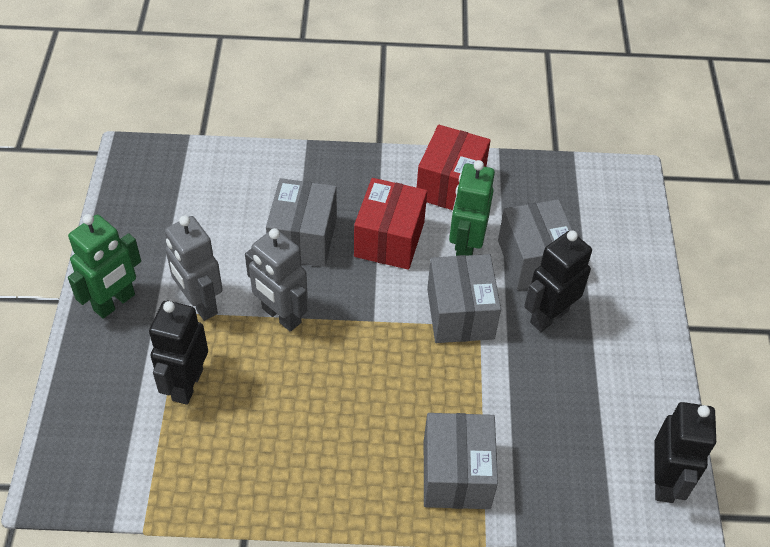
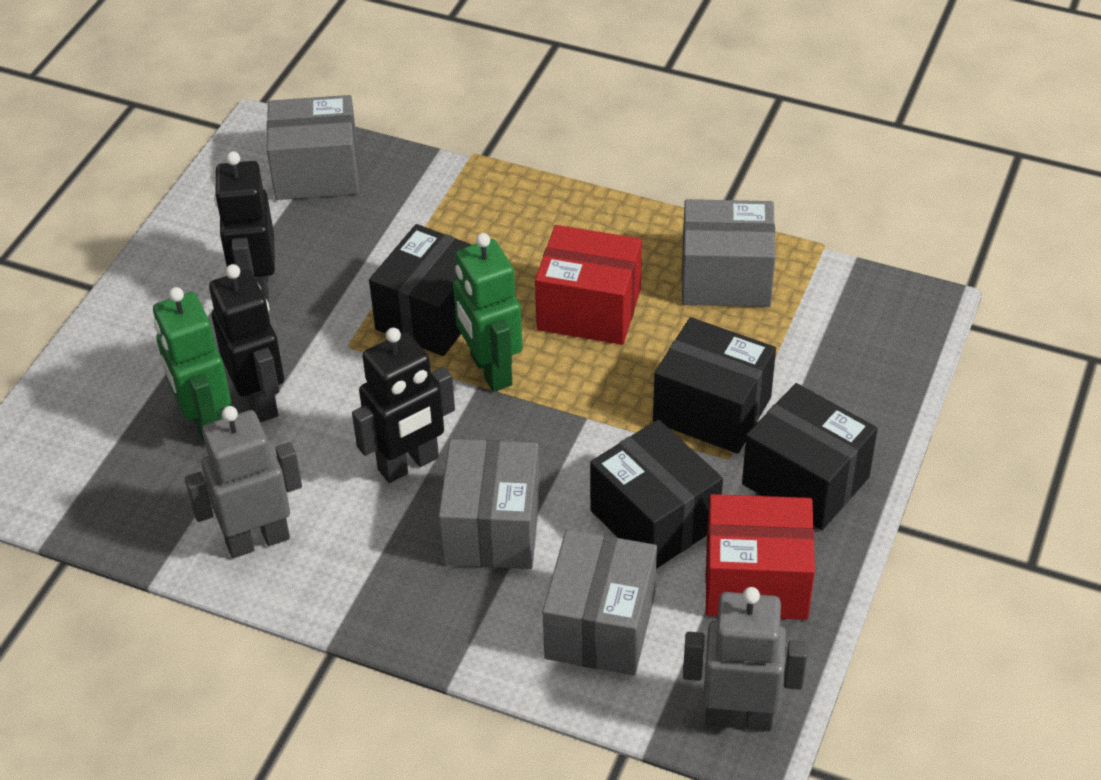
black box: none = 0 -> [369,224,472,356] [590,419,723,569] [653,317,776,454] [742,383,878,530] = 4

